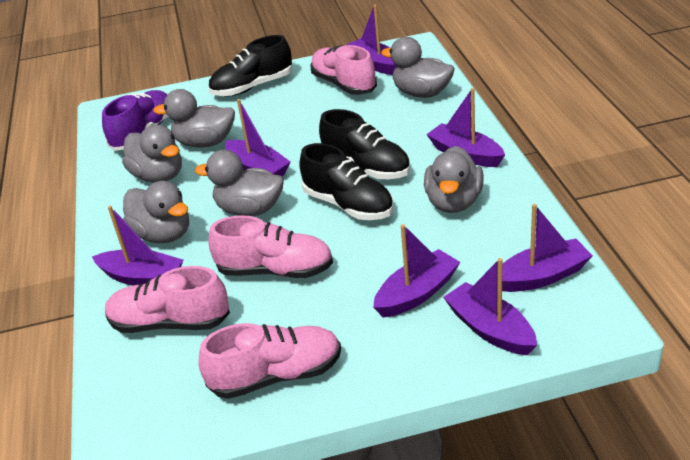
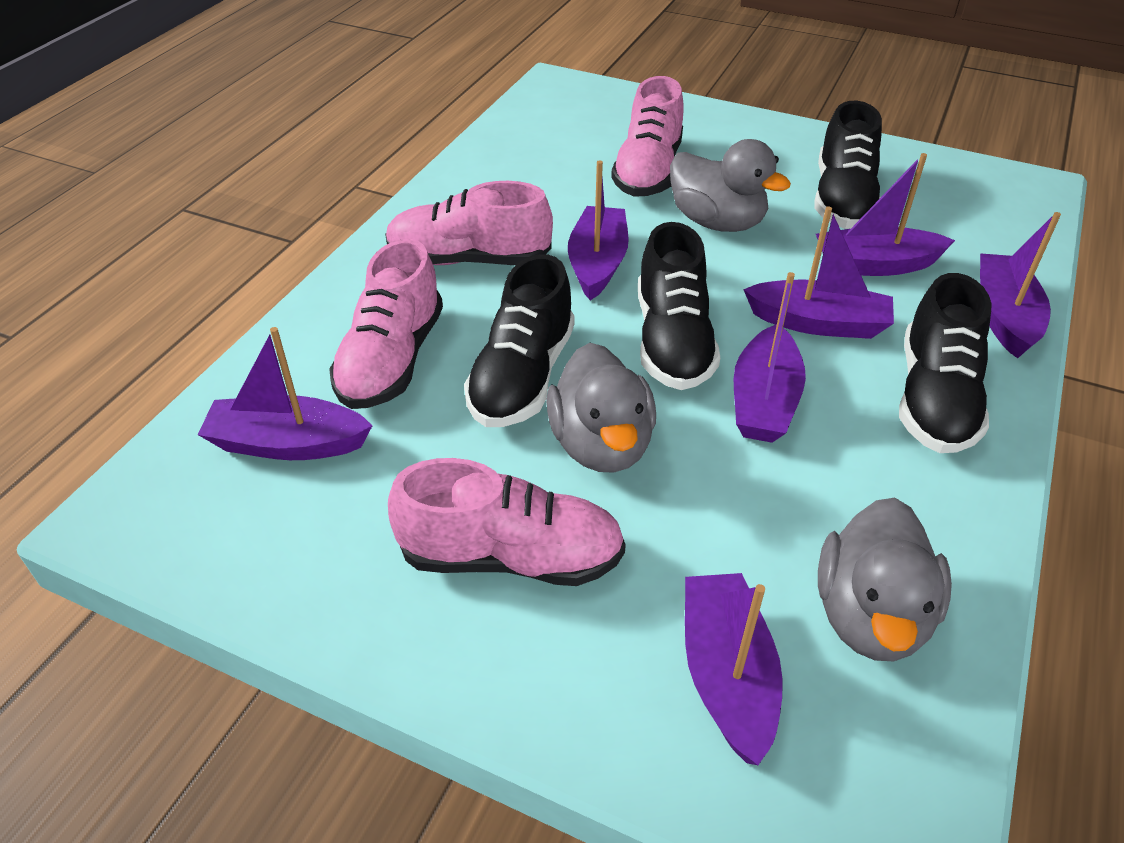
black shoe: [208,35,292,96] [299,143,393,220] [319,109,410,179] = 3 -> [464,254,575,427] [638,222,720,390] [814,101,882,229] [899,273,992,453] = 4
grey duck: [122,125,182,182] [123,181,189,243] [153,89,235,148] [195,150,284,216] [381,37,455,98] [424,146,484,213] = 6 -> [546,343,656,472] [670,139,791,232] [818,498,952,661] = 3
purple shoe: [102,90,168,151] = 1 -> none = 0

